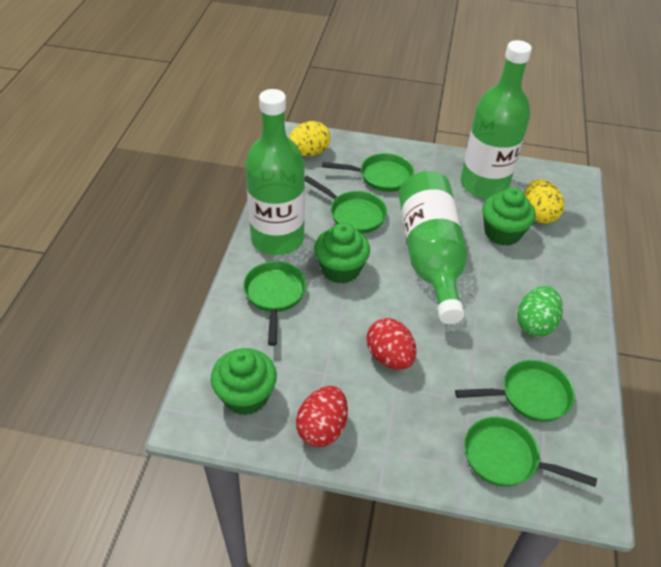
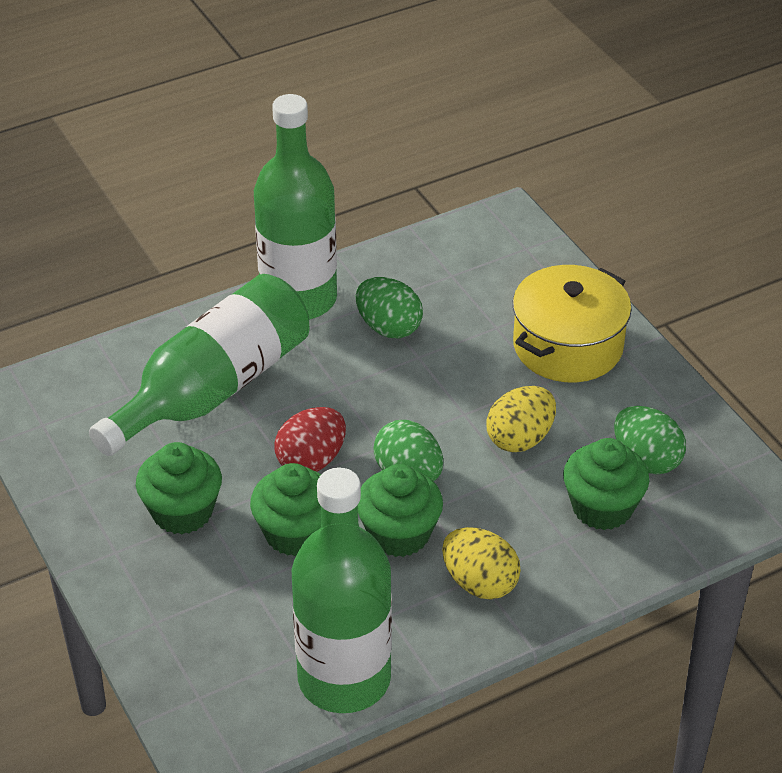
green cupcake: [211,348,277,415] [314,223,370,283] [482,187,535,246] = 3 -> [136,442,222,534] [250,463,321,556] [358,464,443,557] [563,438,649,530] = 4
green egg: [517,286,563,337] = 1 -> [356,277,423,339] [373,420,443,481] [614,406,686,474] = 3
green pan: [243,261,306,346] [305,176,387,233] [322,153,414,192] [455,360,575,422] [464,417,597,487] = 5 -> none = 0
red egg: [296,386,348,447] [366,318,416,370] = 2 -> [274,407,346,472] = 1
yellow pot: none = 0 -> [513,265,632,382] = 1

